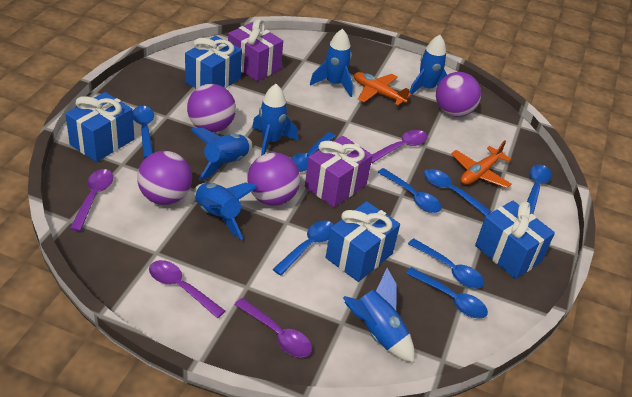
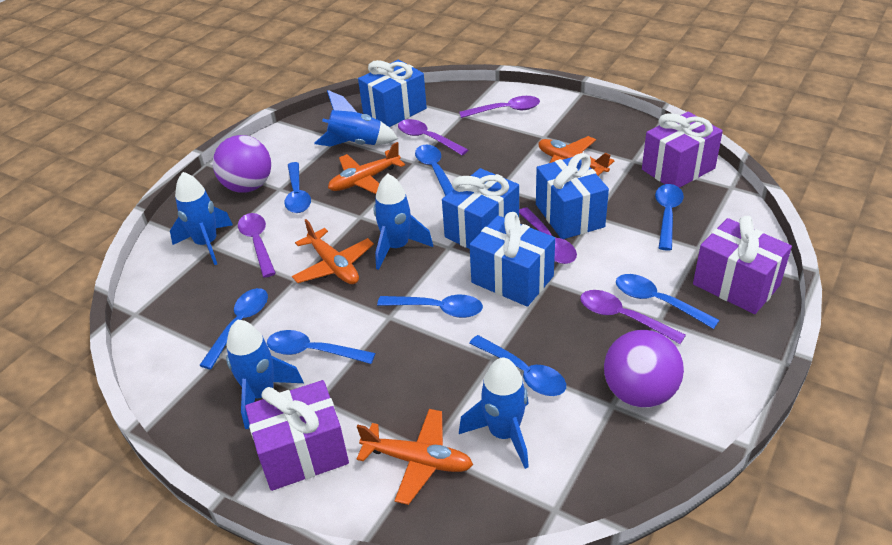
blue rocket: [190,128,252,181] [194,182,258,240] [252,84,298,156] [310,29,353,97] [343,268,415,363] [409,35,447,94] = 6 -> [170,172,233,265] [226,320,304,429] [314,90,398,147] [374,174,433,270] [459,357,529,469] = 5
orange plane: [354,72,412,105] [451,141,511,188] = 2 -> [292,219,374,284] [328,142,405,194] [357,409,473,505] [538,136,615,176] = 4
purple ball: [137,151,192,205] [187,84,236,132] [247,153,300,205] [436,72,481,117] = 4 -> [213,135,271,193] [604,330,684,408] = 2
purple gift: [228,19,283,81] [305,136,373,207] = 2 -> [245,380,349,491] [642,112,723,188] [693,216,792,314] = 3
purple spoon: [70,169,113,231] [149,260,225,318] [234,298,312,358] [371,130,427,163] = 4 -> [238,213,276,278] [398,119,468,155] [459,96,540,118] [519,207,577,264] [580,290,686,344] = 5

